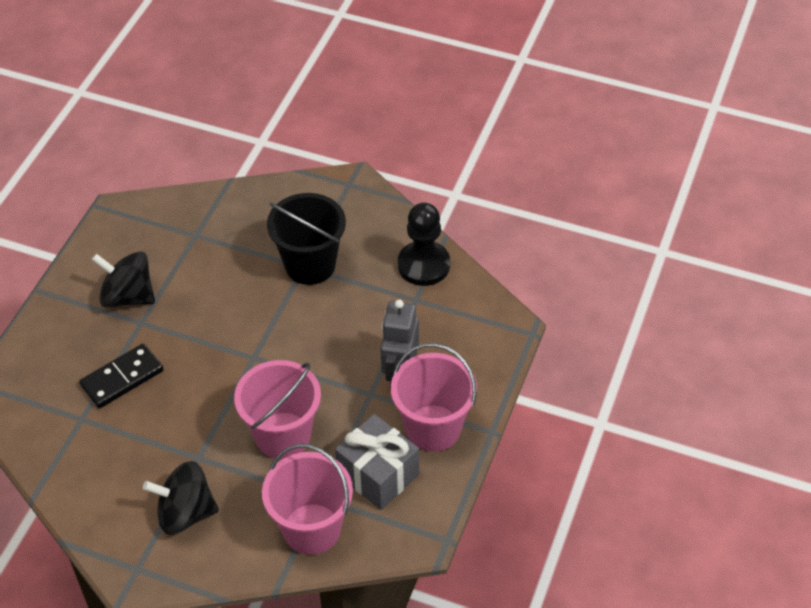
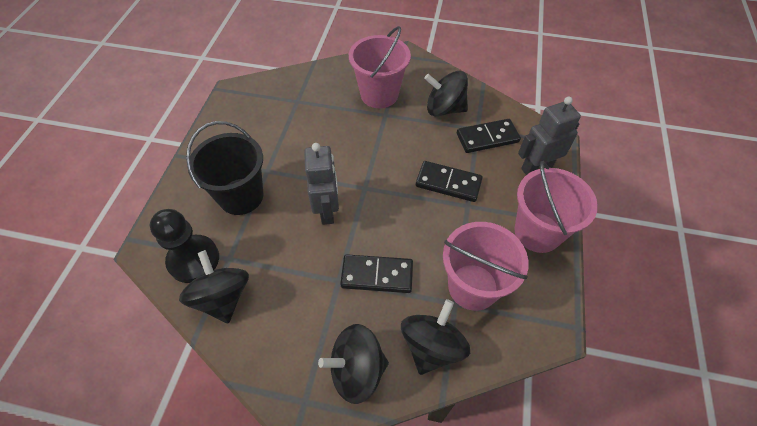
black domino: [79,344,164,408] = 1 -> [340,254,413,293] [416,161,483,202] [457,119,521,153] = 3
black spinning top: [92,251,155,308] [143,461,219,535] = 2 -> [179,250,249,324] [318,324,389,404] [401,299,470,375] [424,71,468,116] = 4
grey gift: [335,414,419,510] = 1 -> none = 0
grey robot: [380,300,419,389] = 1 -> [304,143,339,225] [518,97,581,175] = 2

